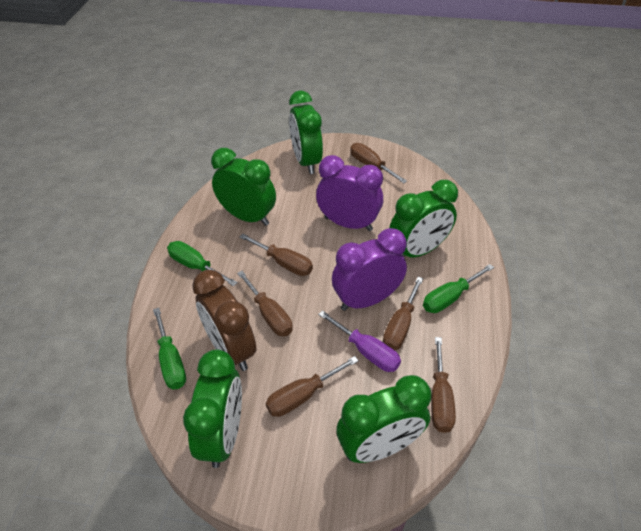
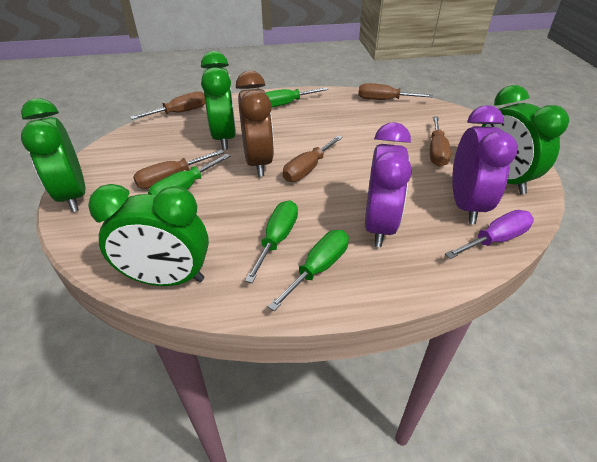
brown screwdriver: [237,271,293,336] [239,233,313,276] [266,356,359,417] [350,143,407,183] [383,277,423,350] [431,337,456,433] = 6 -> [130,91,205,120] [133,150,224,189] [283,135,343,182] [358,83,433,100] [430,116,451,167] = 5
green clock: [183,350,242,468] [211,148,276,226] [289,91,323,174] [336,375,431,463] [389,180,458,257] = 5 -> [21,98,85,212] [88,184,209,286] [201,51,236,150] [482,85,569,194] = 4
green screwdriver: [153,308,186,389] [167,241,238,286] [423,264,494,313] = 3 -> [148,154,230,195] [245,200,298,283] [265,87,328,107] [268,230,349,311] = 4

